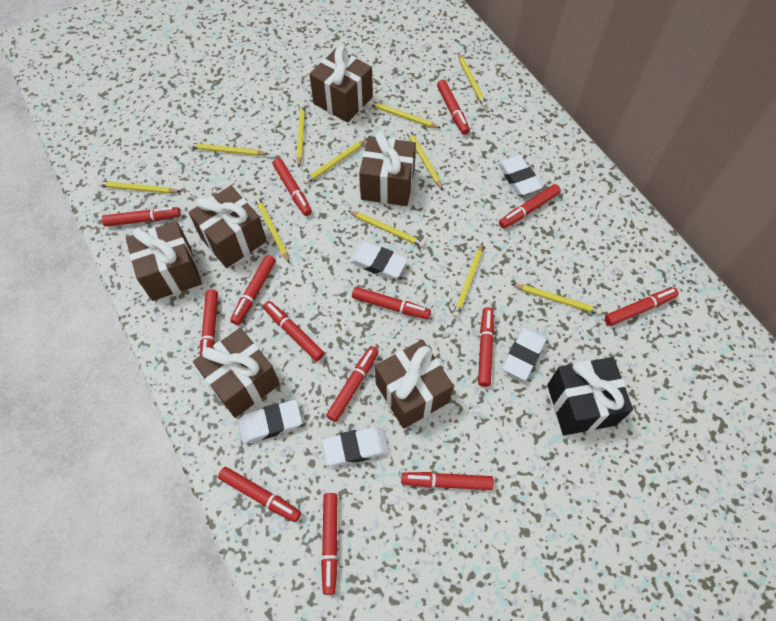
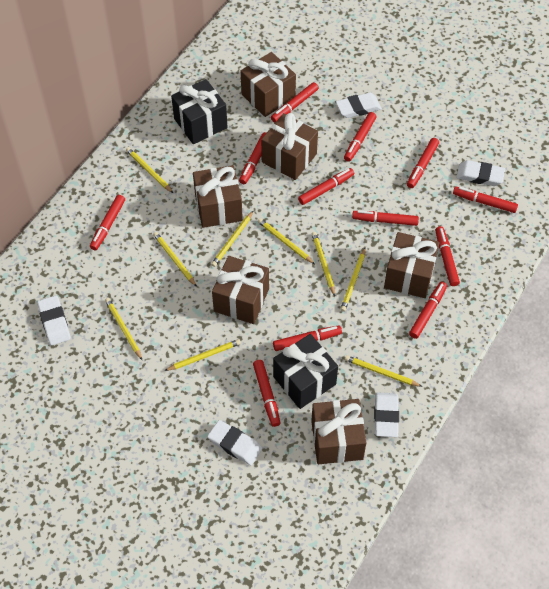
black gift: [547,357,633,435] = 1 -> [171,79,228,144] [273,334,338,409] = 2
red marker: [102,207,181,227] [200,290,218,355] [218,467,301,522] [230,255,276,325] [263,301,324,361] [272,158,312,216] [321,493,338,595] [326,346,379,422] [352,287,431,319] [401,472,494,490] [437,80,470,135] [478,307,494,387] [499,184,561,228] [605,287,679,326] = 14 -> [90,195,125,250] [239,132,266,184] [253,360,280,427] [271,82,319,122] [273,325,342,351] [298,168,354,205] [344,112,377,162] [352,210,419,226] [407,138,439,188] [409,281,447,339] [435,226,460,286] [453,187,518,213] = 12
yellow pencil: [98,181,181,194] [189,143,268,156] [255,196,289,263] [297,104,305,167] [303,139,367,184] [347,210,425,247] [368,100,441,128] [406,129,443,190] [453,242,483,318] [458,53,488,108] [512,284,602,315] = 11 -> [105,298,142,360] [126,147,173,193] [153,232,197,287] [164,339,241,371] [211,211,253,267] [258,218,315,264] [312,232,335,296] [340,247,366,312] [345,355,423,387] = 9

